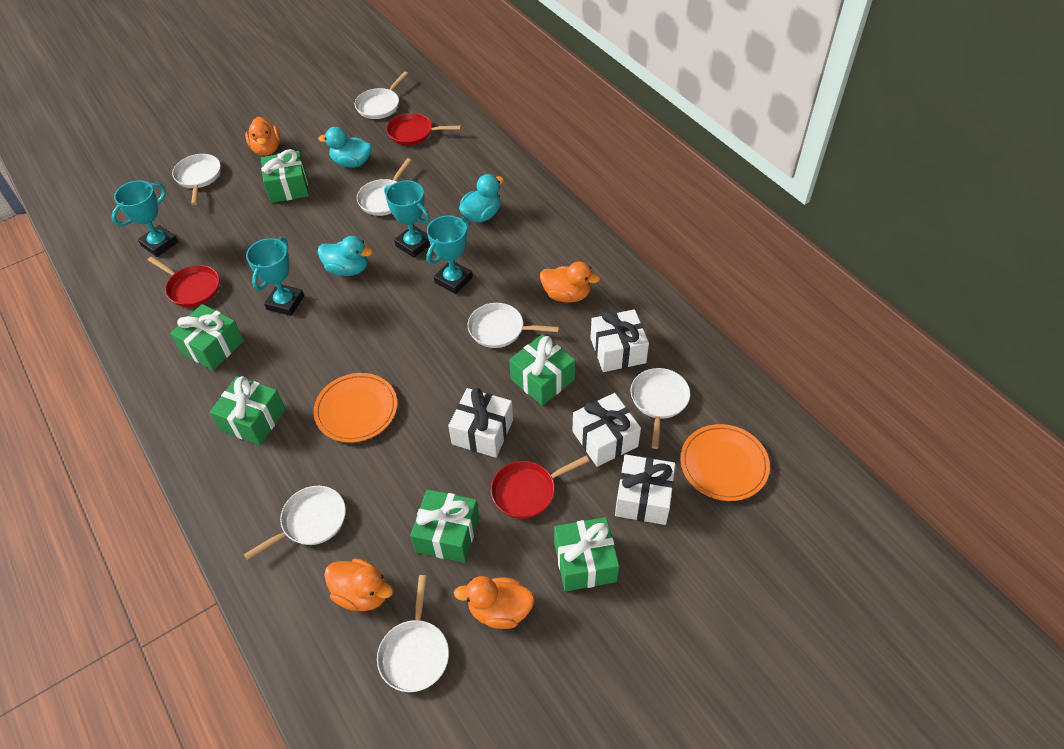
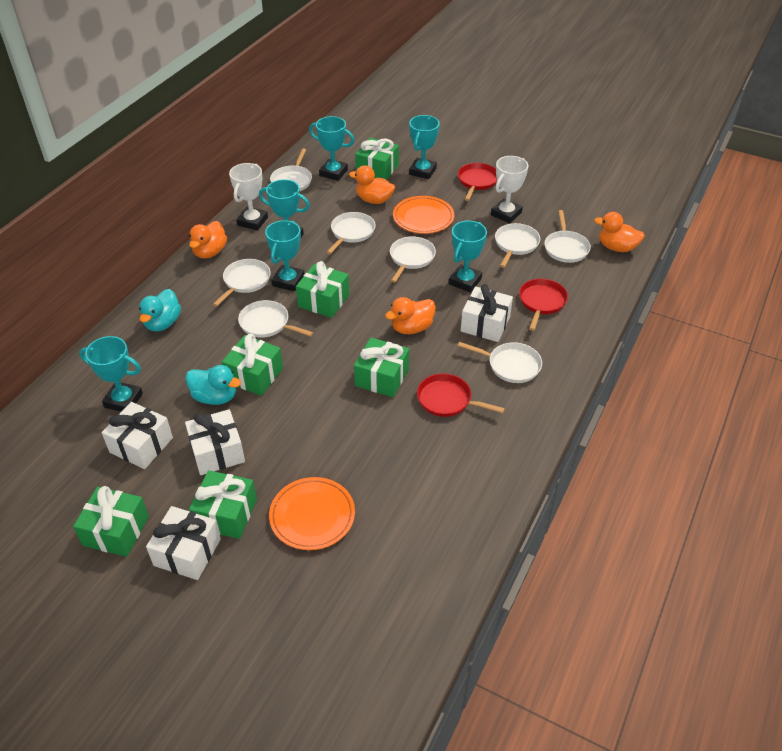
turquoise duck: [318,127,372,167] [318,236,373,276] [459,174,504,222] = 3 -> [139,289,181,331] [185,365,241,405] = 2
turquoise trophy: [111,180,178,257] [246,237,304,316] [384,180,430,258] [426,215,473,294] = 4 -> [79,336,143,412] [259,179,310,237] [265,220,304,291] [309,116,355,181] [409,115,440,179] [449,221,487,292] = 6
white pan: [172,154,221,205] [244,486,346,560] [355,72,408,119] [357,158,412,216] [377,575,449,692] [468,303,559,348] [631,368,690,449] = 7 -> [213,259,271,306] [238,300,313,338] [270,148,312,191] [327,212,375,254] [390,236,436,283] [458,342,542,383] [495,223,540,268] [544,210,591,263] = 8
white trophy: none = 0 -> [229,163,268,230] [491,156,528,223] = 2

